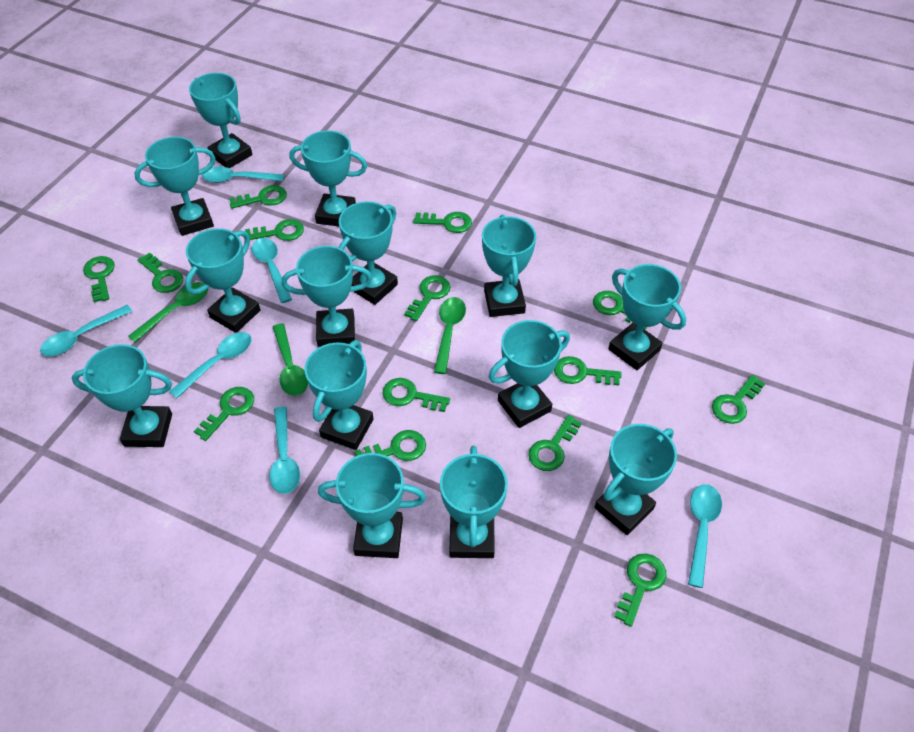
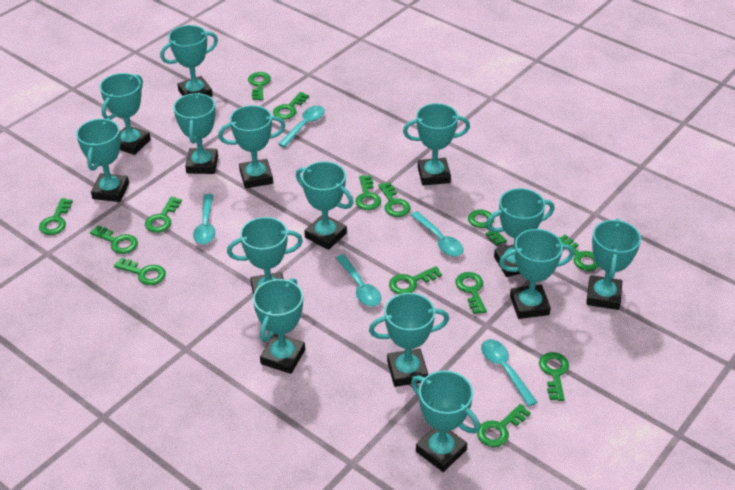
green spoon: [128,282,208,342] [273,323,308,396] [434,297,466,374] = 3 -> none = 0
turquoise spoon: [40,305,133,356] [169,332,251,398] [202,166,284,183] [252,238,292,303] [269,406,300,494] [688,484,722,588] = 6 -> [193,194,215,244] [278,106,325,147] [336,254,381,307] [411,211,464,256] [481,339,537,407] = 5

